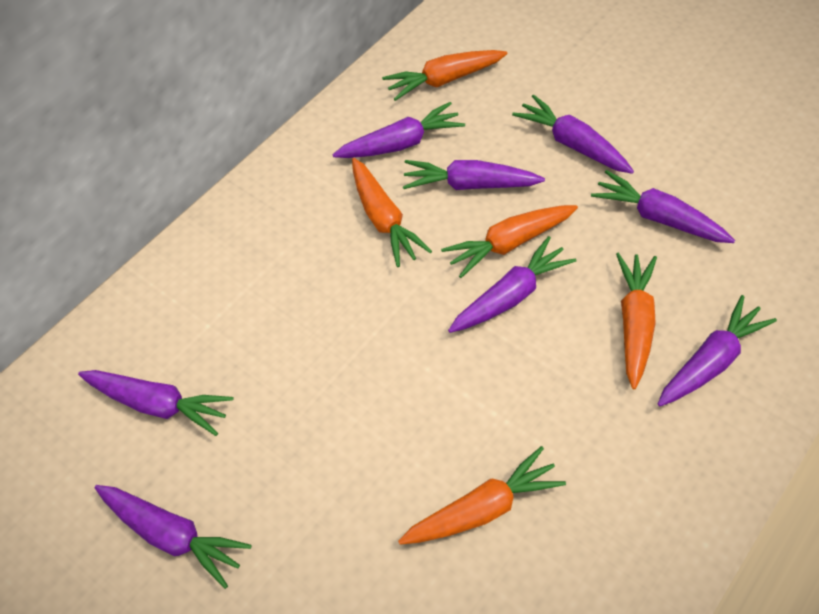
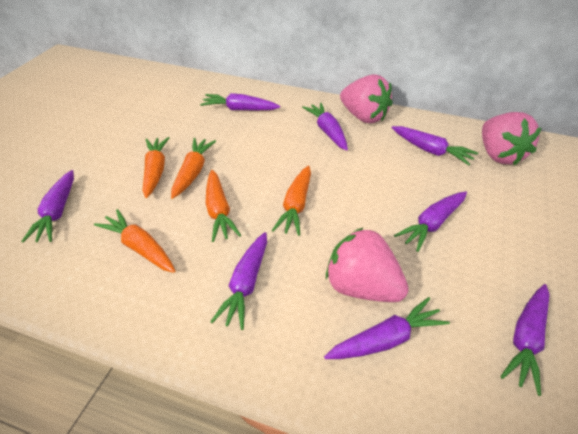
pink strawberry: none = 0 -> [326,227,409,302] [340,74,393,123] [482,112,541,166] = 3

